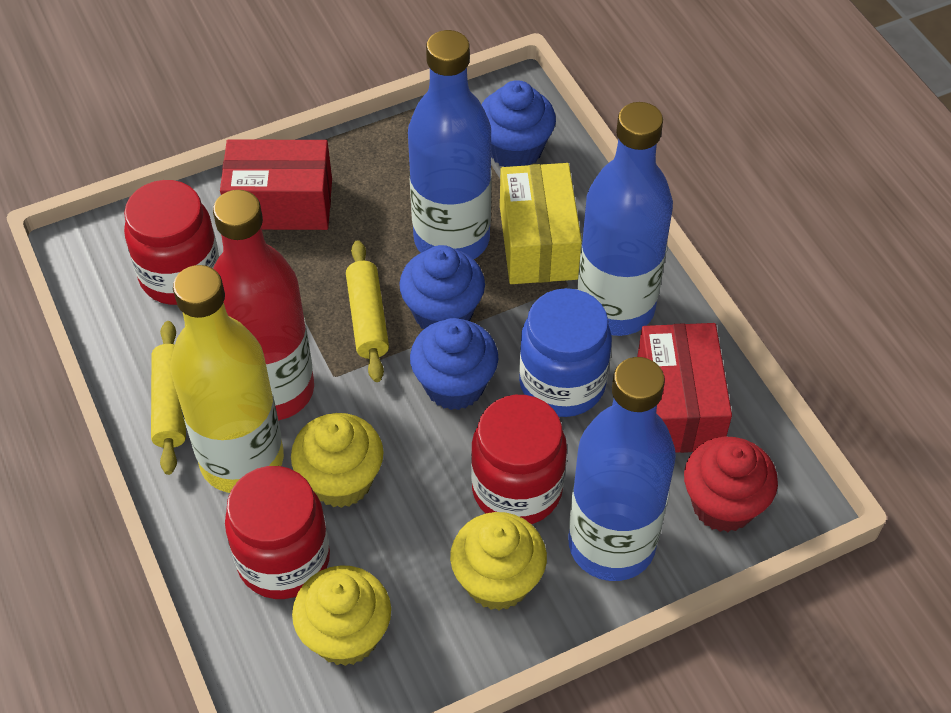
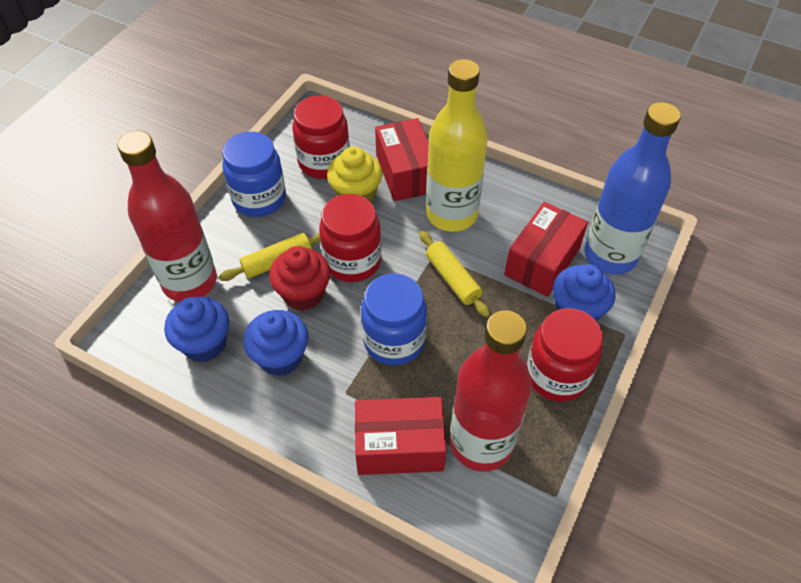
blue bottle: [408,30,492,259] [568,357,676,581] [577,102,673,336] = 3 -> [584,102,681,274] = 1
blue jar: [519,288,612,417] = 1 -> [222,132,286,217] [361,273,427,366] = 2
red bottle: [213,190,314,420] = 1 -> [117,131,217,302] [450,310,532,472] = 2
red box: [220,139,332,230] [637,323,732,453] = 2 -> [355,397,446,475] [375,118,429,201] [504,202,588,297] = 3
yellow box: [500,163,582,284] = 1 -> none = 0
yellow cupcake: [291,413,384,508] [292,565,391,666] [450,512,547,611] = 3 -> [327,146,382,203] = 1

